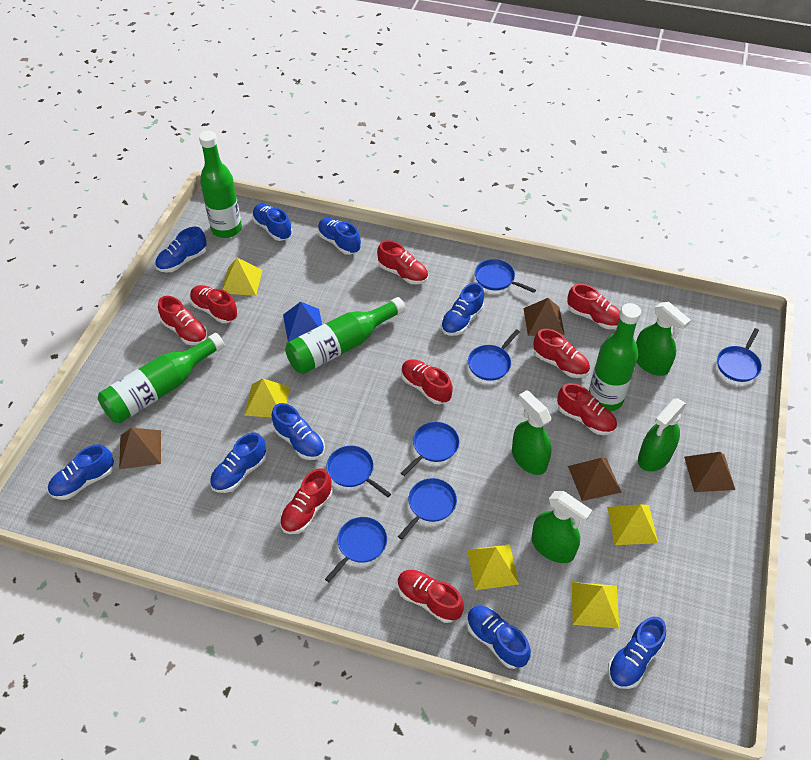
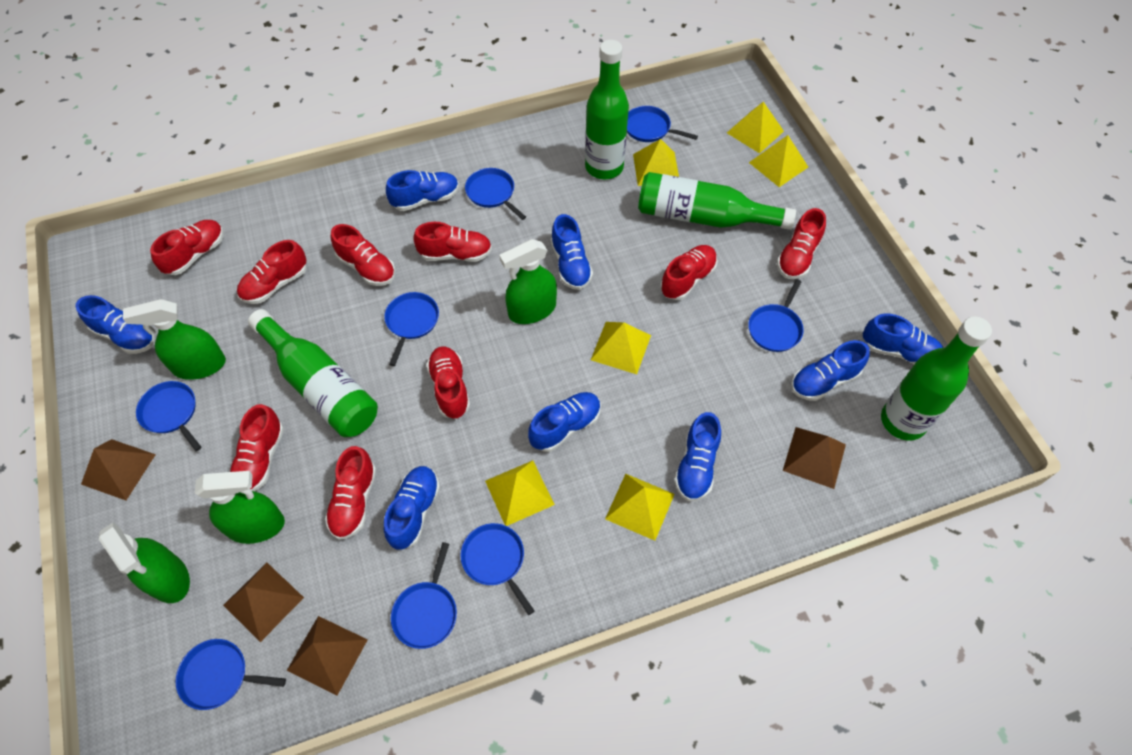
blue pan: [325,517,387,582] [326,446,391,497] [398,478,457,539] [401,422,459,476] [468,329,520,381] [475,259,536,293] [717,328,762,382] = 7 -> [136,381,202,451] [176,639,286,710] [384,292,439,366] [391,542,457,649] [460,523,534,615] [465,168,526,220] [627,106,698,142] [748,279,804,352] = 8
blue pyramid: [283,302,322,342] = 1 -> none = 0
blue shoe: [48,444,114,500] [155,227,206,273] [210,433,267,493] [252,204,292,241] [272,403,325,460] [318,218,361,255] [441,283,484,336] [467,606,531,669] [608,617,666,689] = 9 -> [76,295,155,354] [384,466,440,550] [386,170,459,211] [528,392,601,452] [551,214,593,290] [674,412,721,501] [791,340,870,401] [863,314,943,364] = 8
yellow pyramid: [222,258,262,296] [244,379,290,418] [467,544,519,590] [572,582,619,629] [607,504,658,545] = 5 -> [485,460,555,526] [591,322,651,374] [605,474,674,541] [633,139,679,186] [727,102,784,153] [749,135,808,187] = 6

